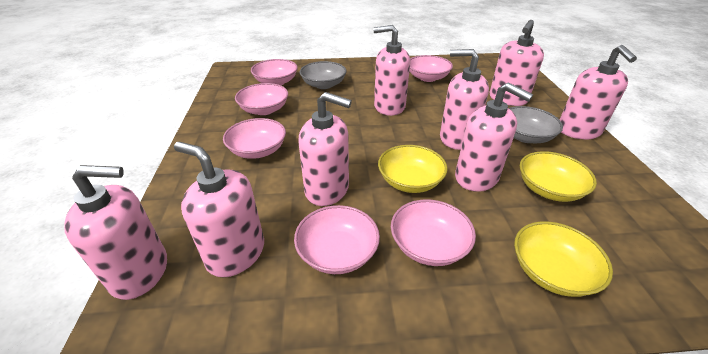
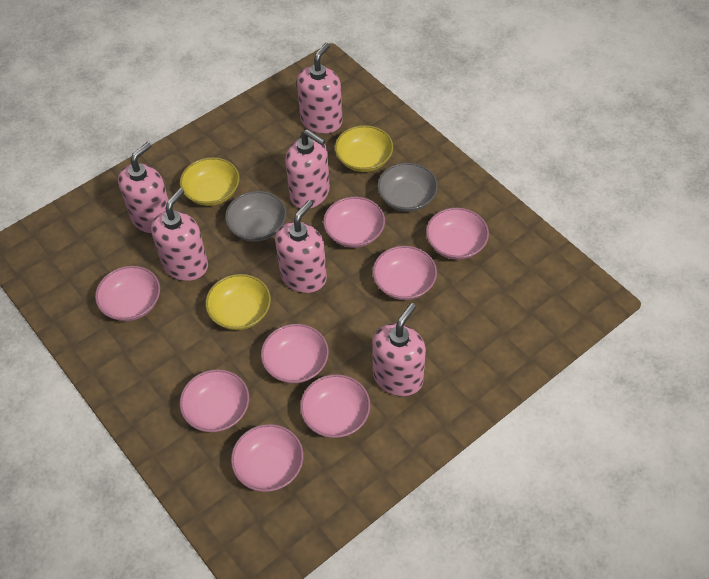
pink bowl: [223,118,286,159] [235,83,288,115] [251,59,298,85] [294,205,380,274] [391,199,476,266] [409,55,453,82] = 6 -> [95,266,160,321] [180,369,249,432] [231,424,304,492] [261,324,329,383] [300,374,371,438] [323,197,385,248] [373,246,437,300] [426,208,489,260] = 8
pink soap dispenser: [64,165,167,300] [174,142,264,277] [298,92,352,206] [373,25,410,116] [440,49,489,150] [455,82,533,192] [489,20,544,106] [560,45,637,139] = 8 -> [118,142,169,233] [151,188,208,281] [275,200,327,293] [285,129,330,208] [297,43,342,134] [372,303,426,396] = 6

